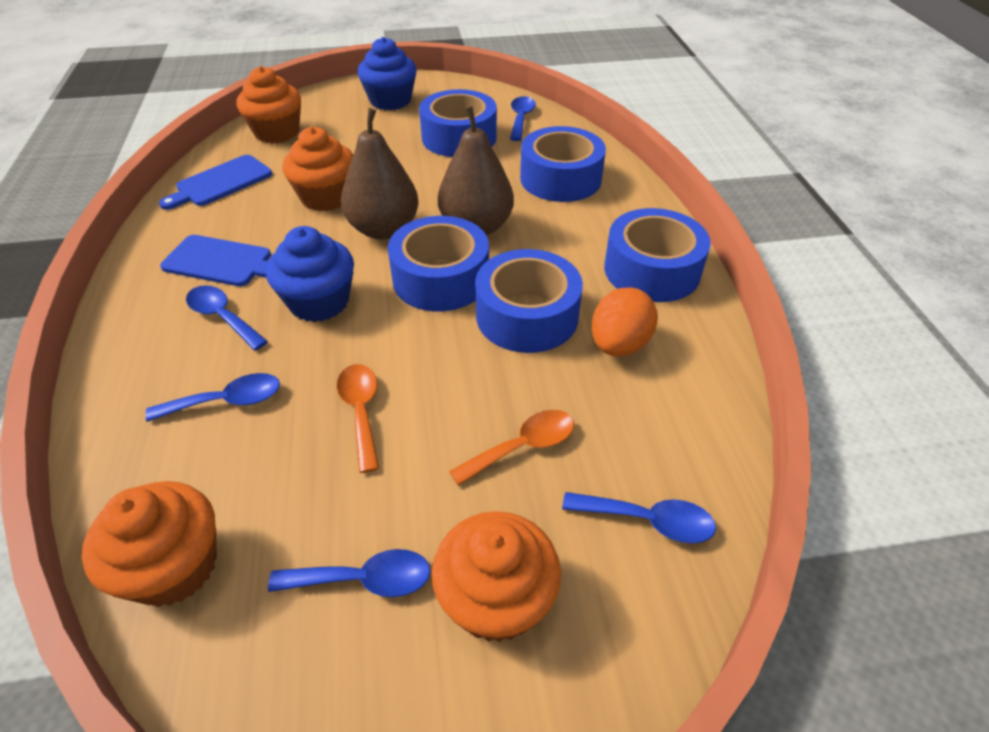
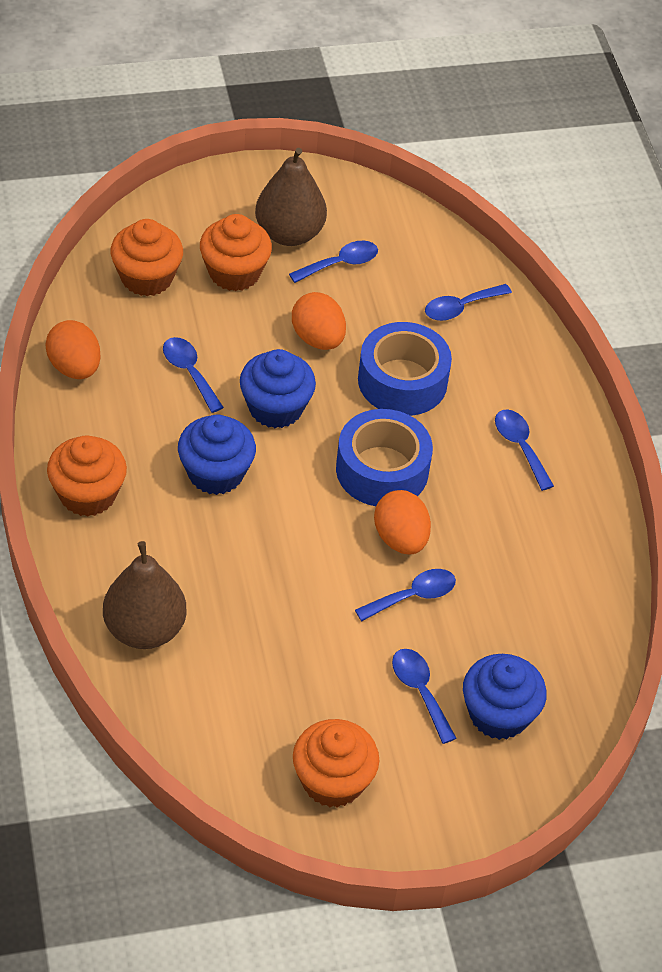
blue cupcake: [266,226,354,322] [358,37,416,110] = 2 -> [178,414,256,495] [240,349,316,428] [463,654,547,740] = 3
blue cutting board: [159,155,272,210] [160,235,271,286] = 2 -> none = 0
blue spoon: [145,373,280,422] [186,285,268,350] [268,549,431,597] [510,96,536,141] [562,492,716,543] = 5 -> [163,337,224,413] [289,241,378,283] [355,569,456,621] [392,649,457,744] [425,284,512,321] [495,409,554,491] = 6
blue tape: [388,216,489,311] [419,89,497,157] [475,249,583,353] [520,126,606,202] [604,208,711,302] = 5 -> [336,409,433,506] [358,322,452,416] = 2
orange egg: [592,287,658,357] = 1 -> [45,320,101,379] [292,292,346,350] [374,490,431,555] = 3
orange spoon: [337,364,379,473] [449,410,574,486] = 2 -> none = 0

